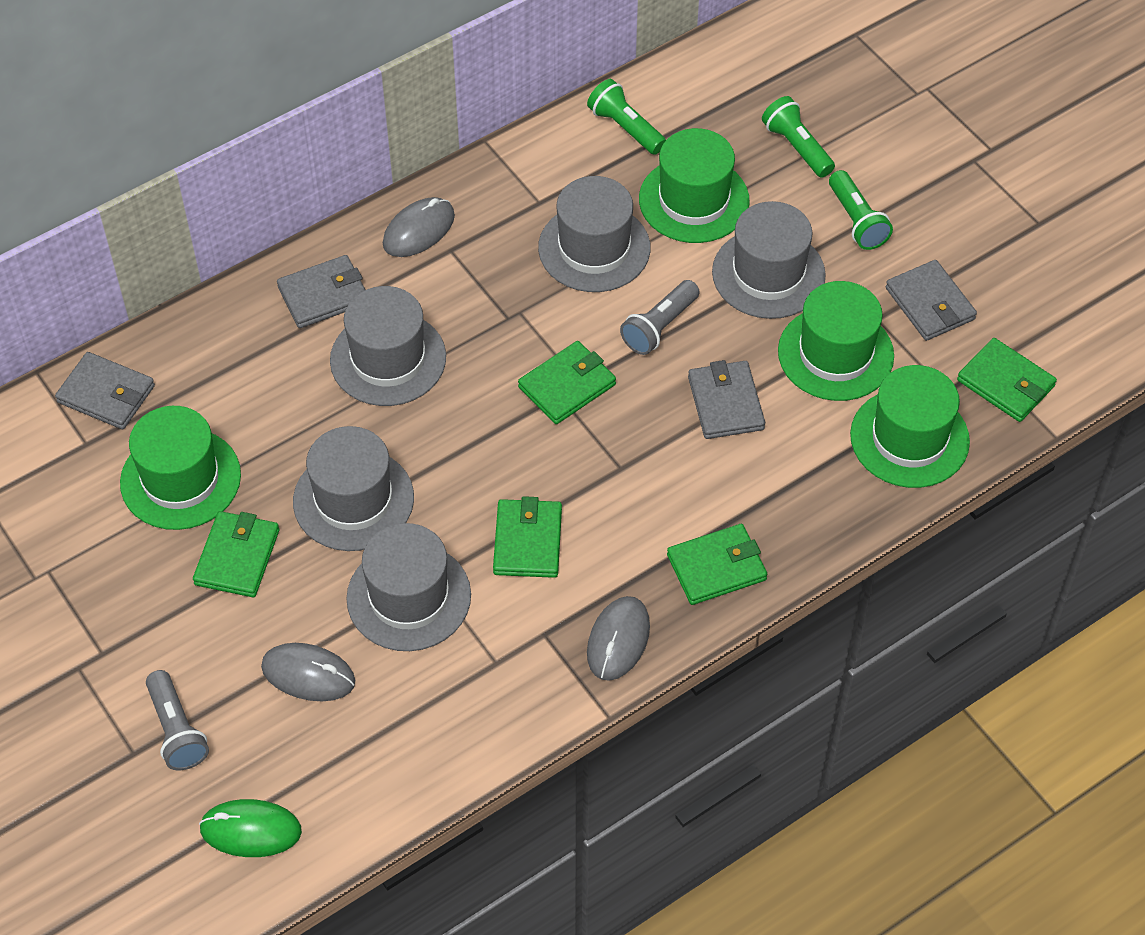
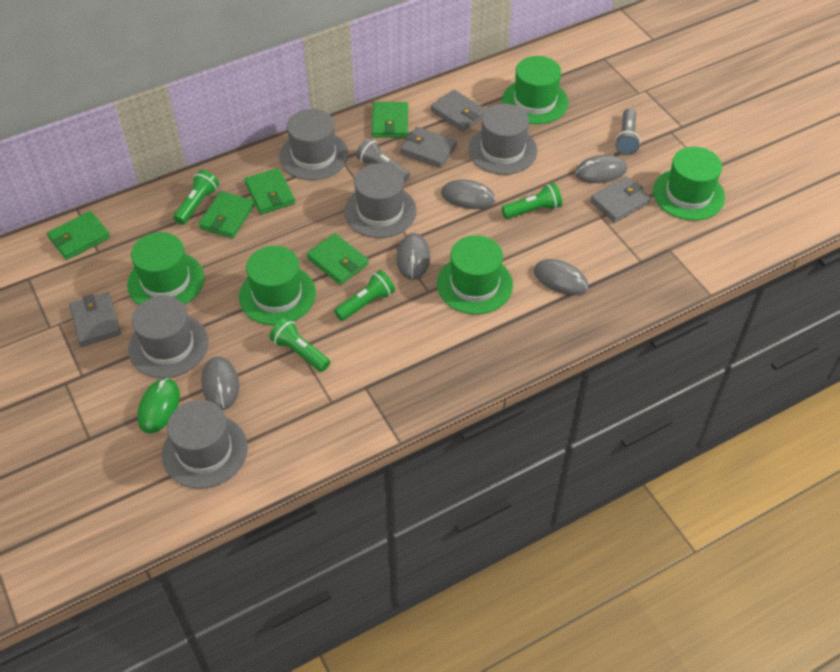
green flashlight: [587,79,666,155] [762,96,835,178] [829,170,893,250] = 3 -> [173,170,219,225] [269,318,330,372] [334,270,395,321] [501,183,562,219] = 4
green hat: [120,406,241,530] [639,128,750,243] [778,281,894,401] [850,365,970,488] = 4 -> [127,232,204,305] [239,246,316,325] [437,235,513,314] [502,56,568,124] [653,147,725,221] = 5
grey mouse: [261,643,355,701] [383,197,455,257] [587,596,650,681] = 3 -> [201,357,239,410] [396,233,430,280] [441,179,496,209] [534,259,588,295] [575,155,627,183] = 5

